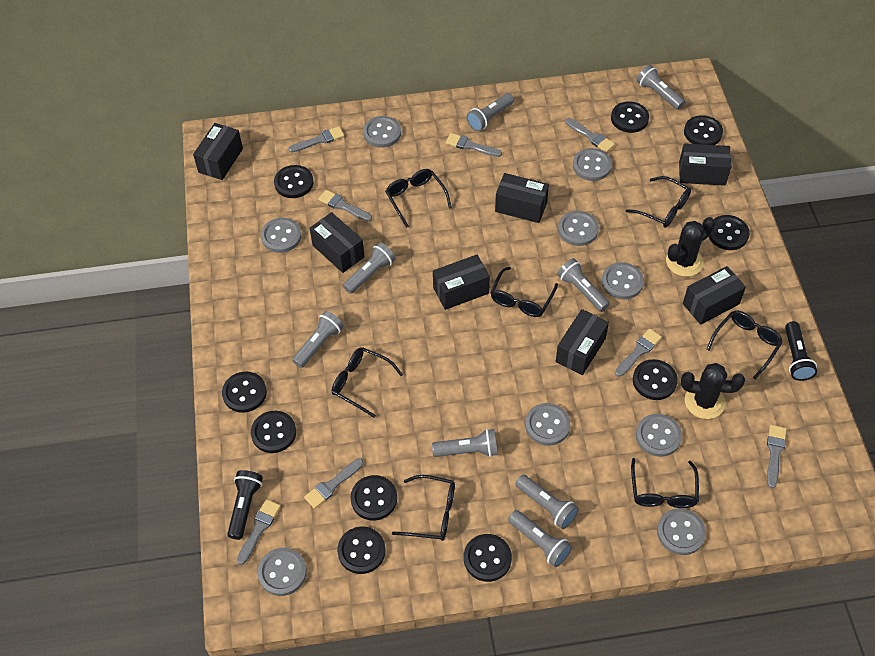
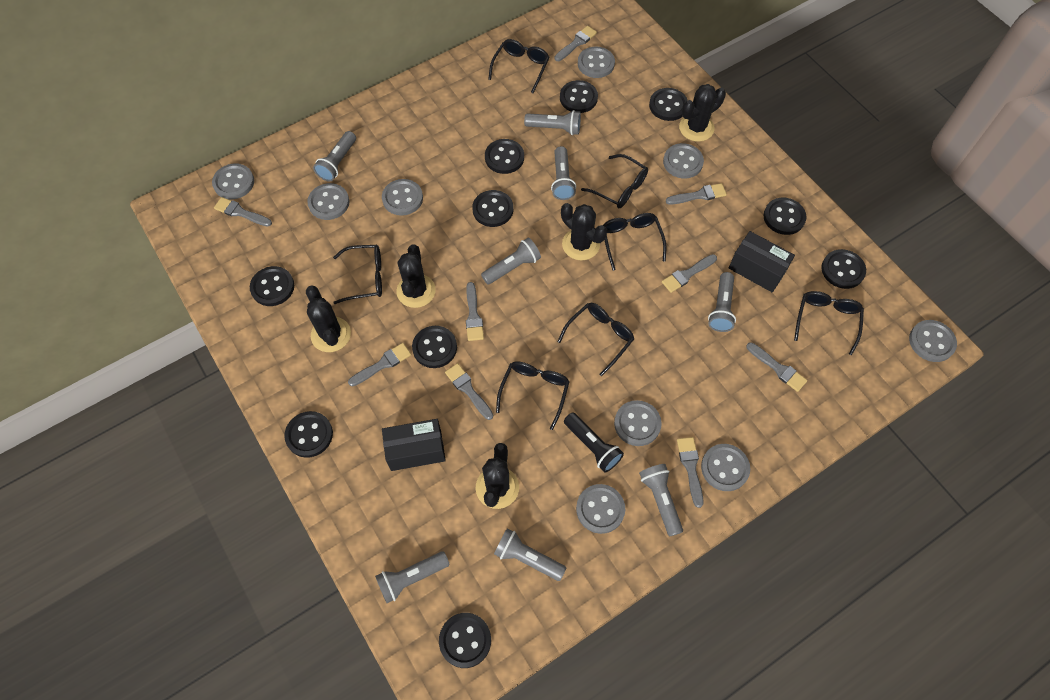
black box: [193,123,243,180] [310,212,365,273] [433,255,490,310] [495,173,549,223] [556,309,609,375] [679,143,731,186] [683,266,746,325] = 7 -> [382,419,446,471] [729,231,795,292] = 2
black cactus: [666,217,715,277] [681,363,745,419] = 2 -> [306,286,351,352] [397,244,436,308] [476,443,519,509] [561,203,607,260] [679,84,726,142] = 5
black flashlight: [228,470,263,540] [785,321,817,381] = 2 -> [564,412,624,472] = 1
grey brush: [237,499,281,565] [288,126,344,152] [304,458,364,509] [318,190,372,221] [446,133,502,157] [566,118,615,153] [615,329,662,377] [767,425,786,488] = 8 -> [214,197,272,226] [348,343,411,387] [445,363,493,420] [466,282,484,341] [555,26,597,61] [662,254,717,293] [666,183,727,205] [677,437,704,508] [746,342,807,392] = 9

